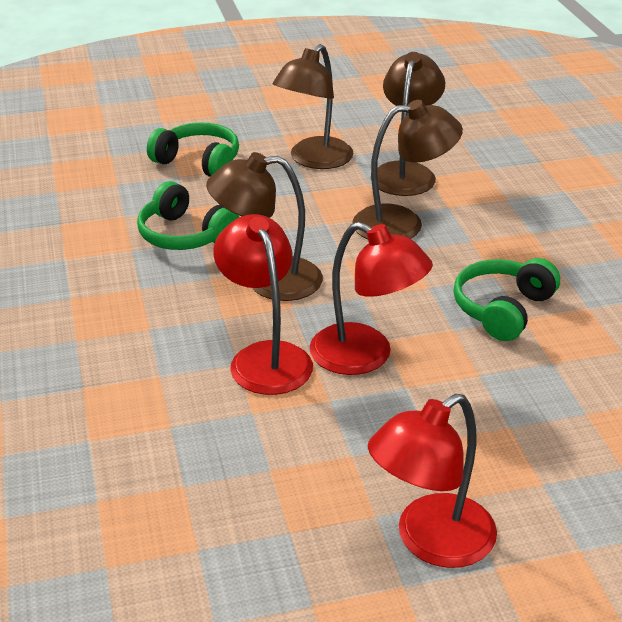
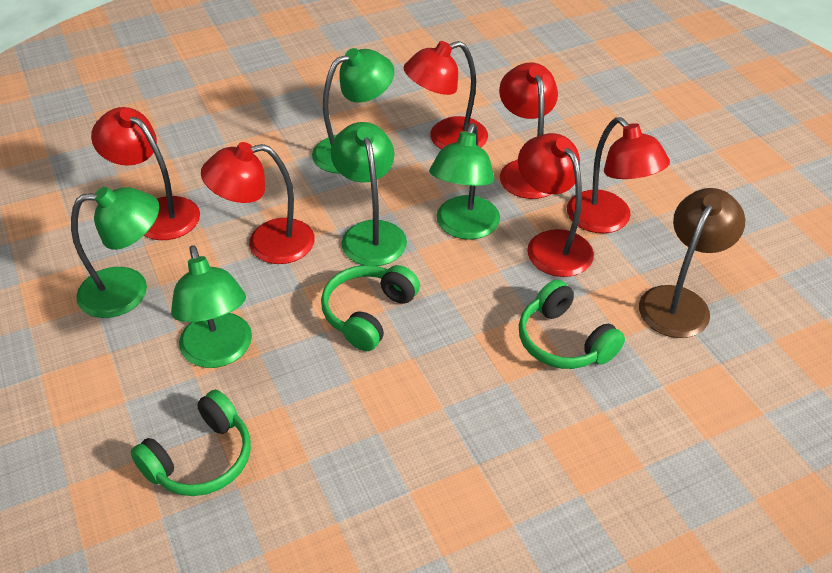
brown lamp: [206,152,323,301] [273,44,354,169] [352,100,463,239] [371,52,445,196] = 4 -> [639,188,745,338] = 1
green lamp: none = 0 -> [71,187,159,318] [171,245,252,368] [312,48,394,174] [331,122,407,266] [429,123,500,240] = 5
red lamp: [213,214,313,395] [310,222,433,375] [368,394,497,568] = 3 -> [91,107,200,240] [201,142,315,264] [403,41,488,149] [499,63,558,199] [518,133,594,277] [567,117,670,233] = 6

